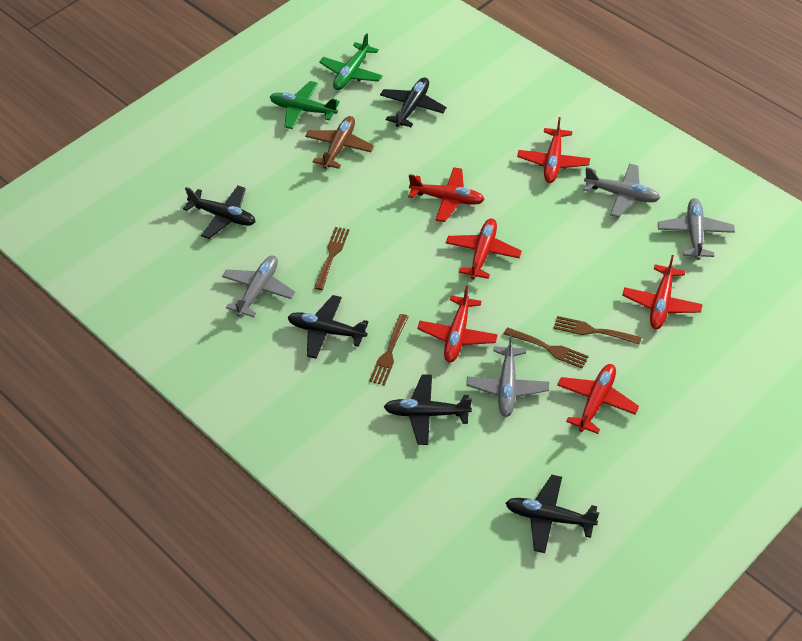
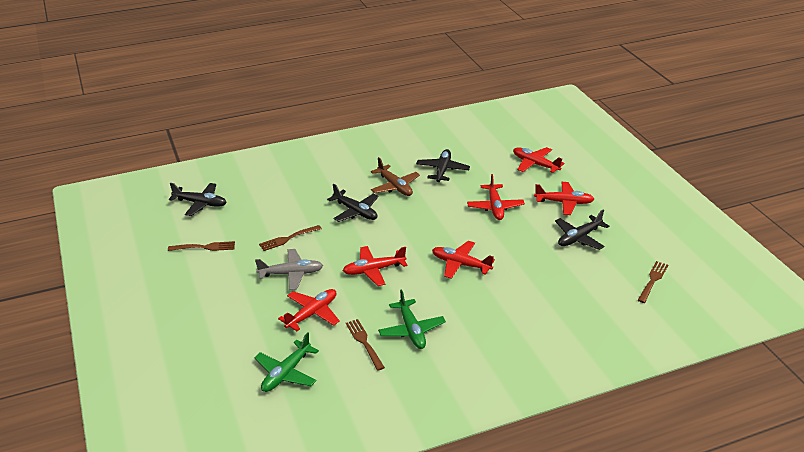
black plane: [183,186,256,239] [288,295,369,359] [380,78,447,127] [384,374,472,445] [506,475,600,553] = 5 -> [169,183,227,216] [327,184,379,222] [416,149,470,182] [555,210,609,250] = 4
grey plane: [222,255,295,317] [466,335,549,417] [583,164,660,217] [658,198,735,260] = 4 -> [255,249,323,290] = 1

